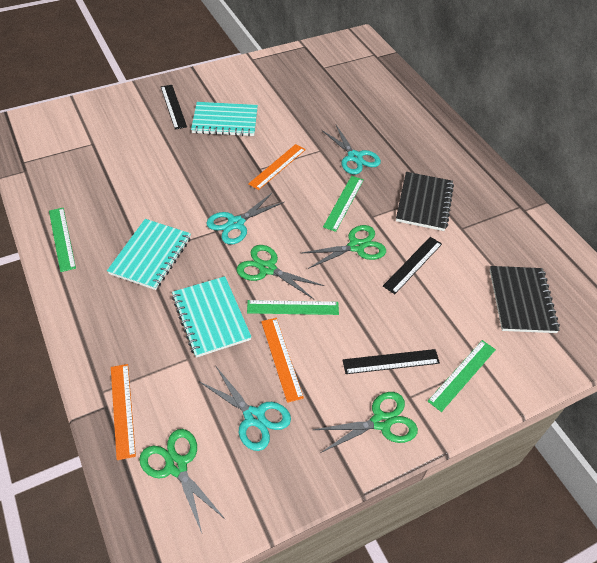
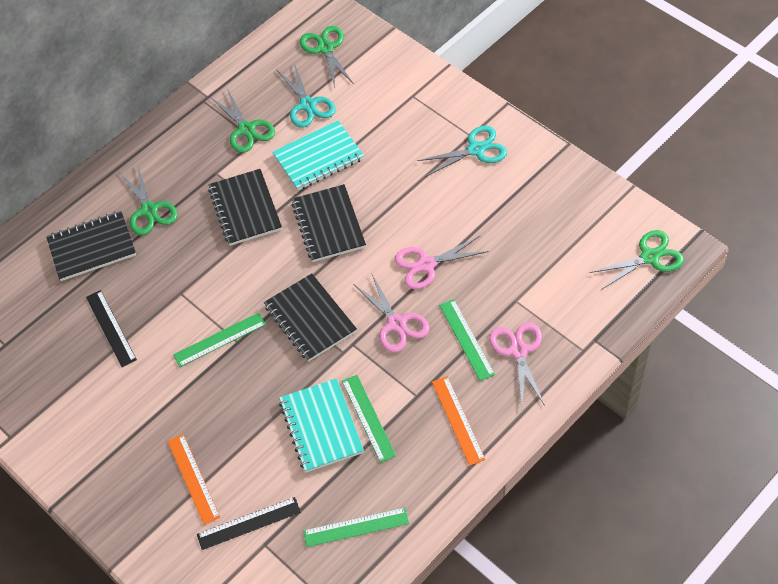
black notebook: [396,172,454,231] [490,266,560,333] = 2 -> [46,211,136,281] [208,169,282,246] [264,273,357,361] [291,184,366,262] = 4
black ruler: [161,85,187,129] [342,349,440,374] [383,237,442,294] = 3 -> [86,290,137,367] [197,497,301,550] = 2
orange ruler: [111,364,136,460] [248,144,306,190] [261,318,304,403] = 3 -> [167,434,220,525] [432,376,485,466] = 2
pink scissors: none = 0 -> [355,274,430,353] [395,235,489,289] [489,322,545,406] = 3
turquoise notebook: [107,219,191,290] [172,276,252,358] [191,102,258,136] = 3 -> [272,121,364,191] [279,378,364,473] = 2
turquoise scissors: [198,367,291,451] [206,193,284,244] [321,125,381,174] = 3 -> [276,62,336,128] [418,126,507,176] = 2

